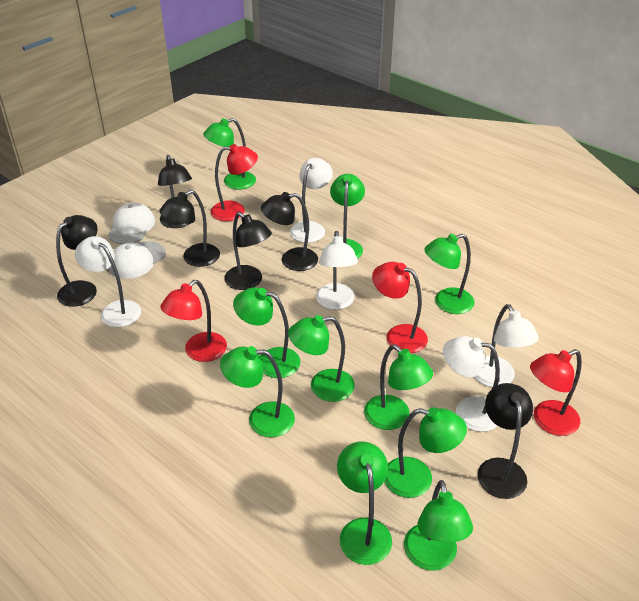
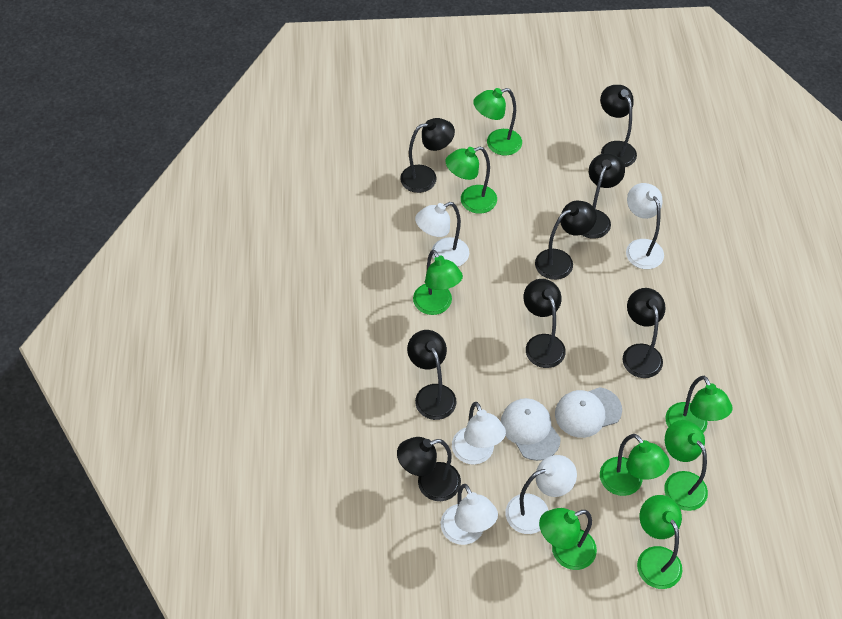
black lamp: [56,215,97,307] [158,155,192,228] [159,190,220,267] [224,212,272,290] [261,192,318,271] [478,383,533,499] = 6 -> [397,437,461,501] [400,118,455,193] [407,330,456,420] [524,279,566,368] [535,201,597,280] [582,153,625,239] [600,85,637,167] [622,288,666,378] = 8
green lamp: [203,118,256,190] [220,346,295,438] [233,287,300,378] [288,315,355,402] [330,174,365,259] [337,441,392,565] [364,345,433,430] [384,407,467,498] [404,480,473,571] [424,234,475,314] = 10 -> [413,250,463,315] [445,147,497,214] [473,88,522,156] [539,508,597,570] [600,434,670,496] [637,495,682,589] [664,420,708,511] [665,376,732,433] = 8
red lamp: [160,280,227,362] [211,144,258,221] [372,262,428,353] [530,349,582,436] = 4 -> none = 0

